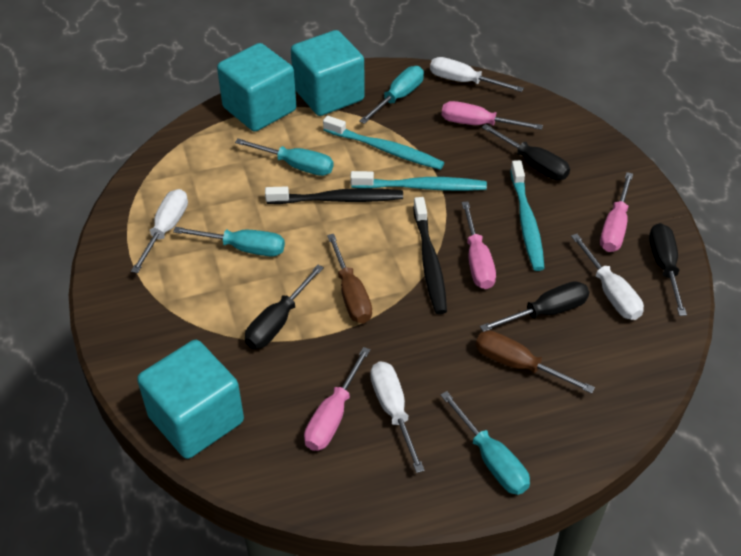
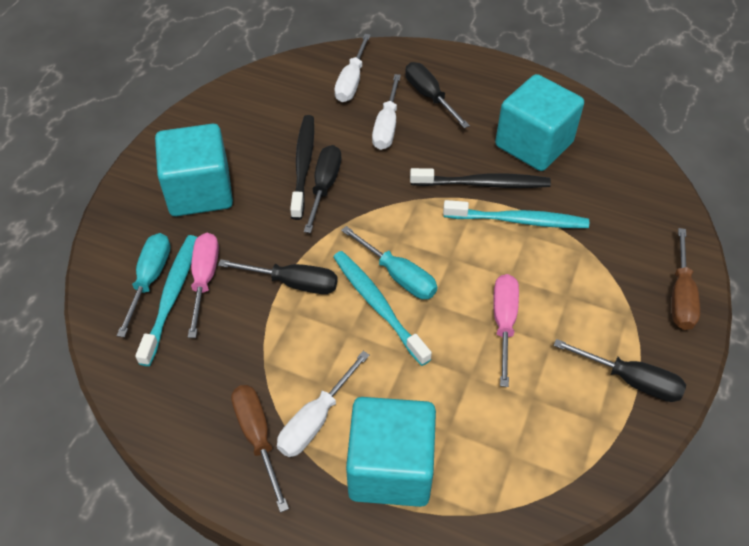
pink screwdriver: [304,347,370,451] [441,101,543,130] [462,201,496,289] [600,172,633,252] = 4 -> [188,233,219,338] [493,274,519,387] = 2
turquoise screwdriver: [173,227,285,256] [235,138,334,176] [359,66,424,124] [440,391,530,495] = 4 -> [117,233,171,337] [341,226,437,299] = 2
white screwdriver: [131,189,188,273] [370,362,425,473] [430,57,524,92] [571,234,644,320] = 4 -> [277,351,370,457] [334,34,371,102] [372,74,401,150] = 3

